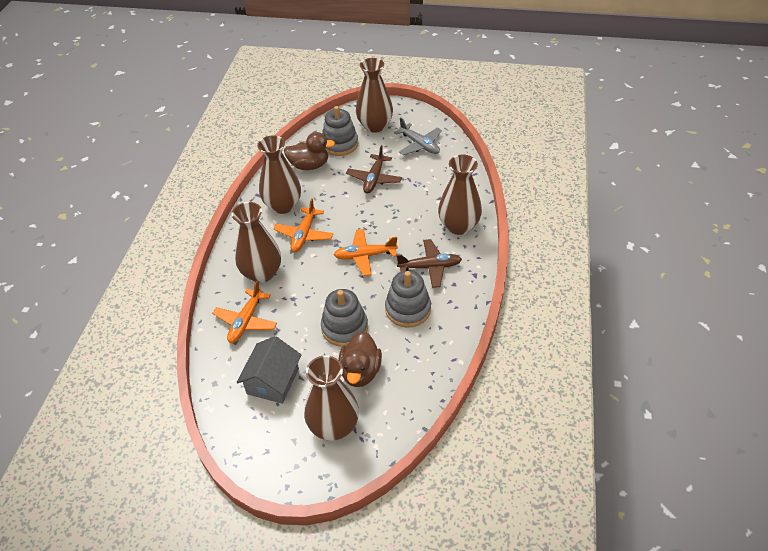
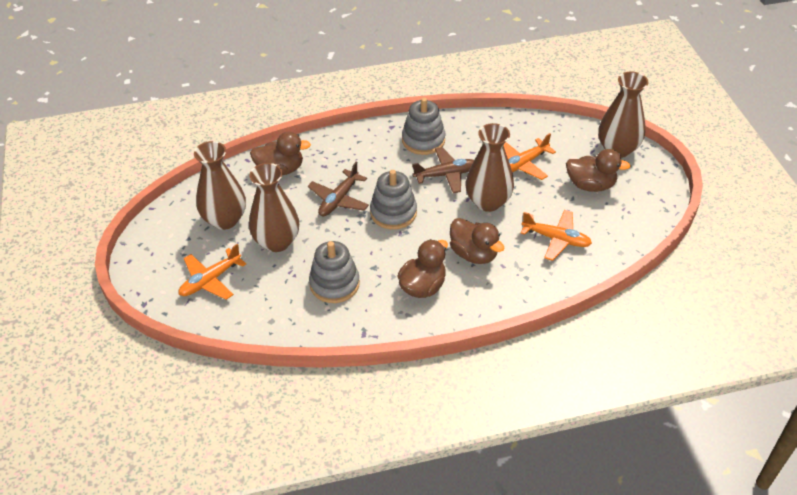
brown duck: [284,132,335,170] [339,331,382,387] = 2 -> [250,132,311,175] [397,239,448,298] [450,218,504,264] [566,149,630,192] = 4
brown vase: [232,202,281,283] [257,135,301,214] [304,355,359,441] [356,58,393,133] [438,155,482,235] = 5 -> [194,141,246,230] [249,163,299,252] [466,123,514,212] [598,71,648,158] = 4
grey house: [237,336,301,404] = 1 -> none = 0
grey plane: [394,117,442,155] = 1 -> none = 0

